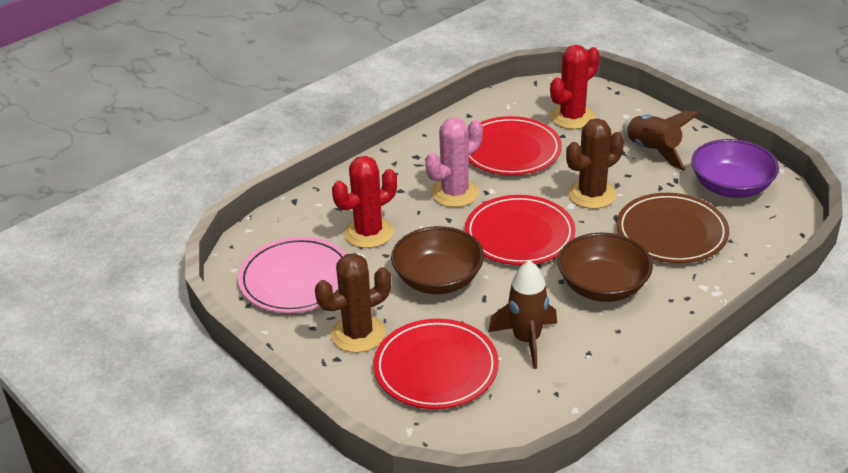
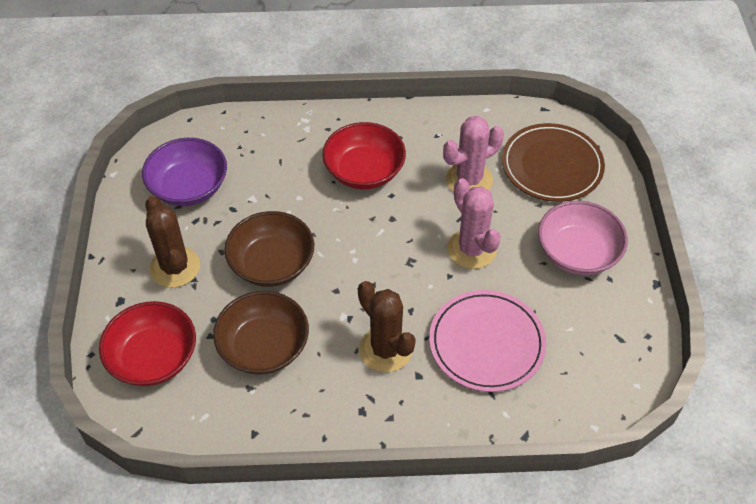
brown rocket: [488,260,557,369] [623,111,700,171] = 2 -> none = 0
pink bowl: none = 0 -> [538,201,628,275] = 1
pink cactus: [425,118,483,207] = 1 -> [443,116,504,192] [447,178,501,269] = 2
red bowl: none = 0 -> [99,301,196,386] [322,122,406,189] = 2
red cactus: [332,156,397,248] [550,45,600,129] = 2 -> none = 0
red plate: [374,319,499,409] [465,195,576,265] [469,116,562,175] = 3 -> none = 0

